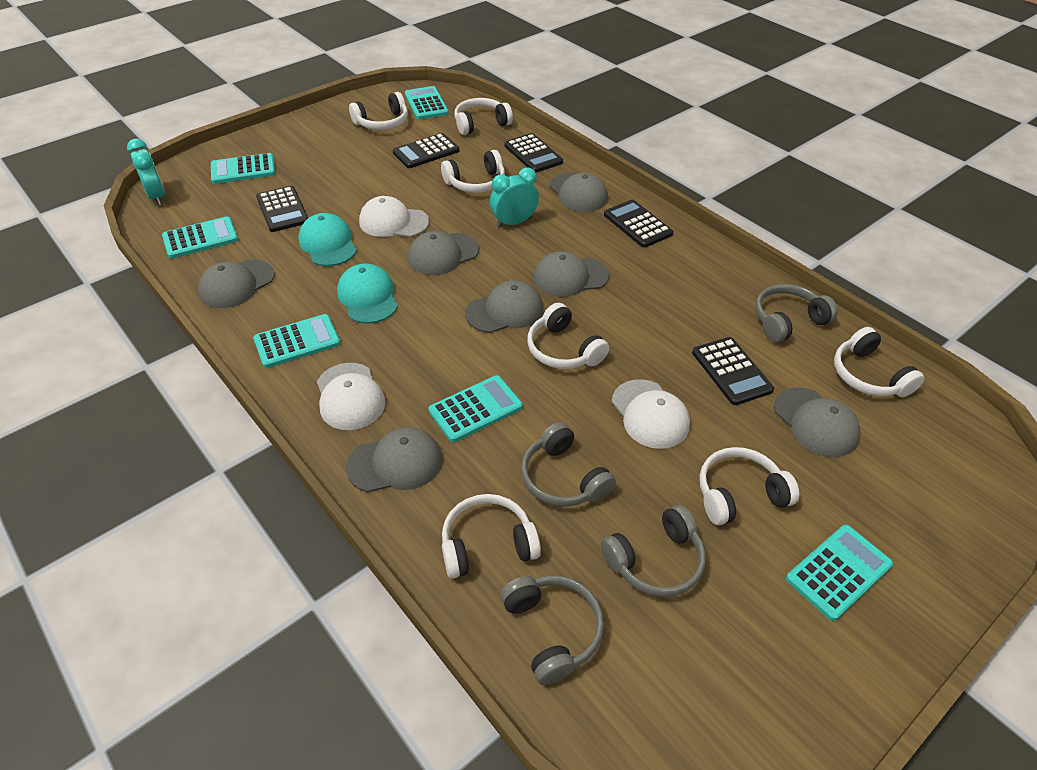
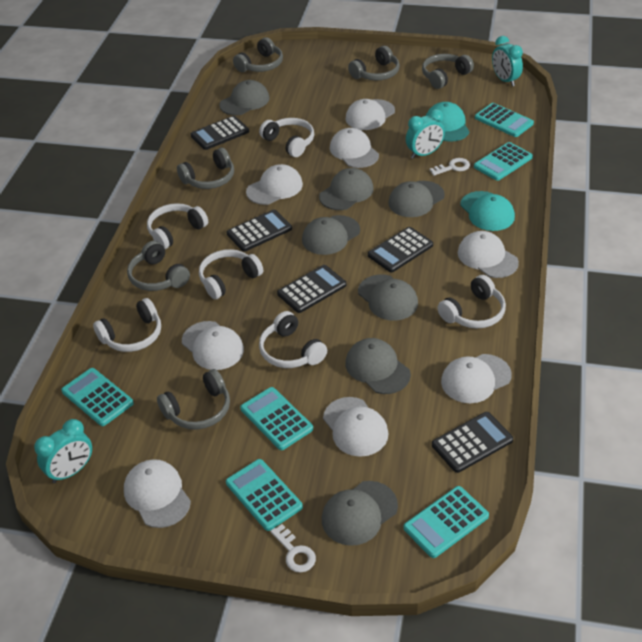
grey headphones: [500,576,604,685] [521,422,616,507] [601,505,706,597] [755,284,838,342] = 4 -> [127,241,190,291] [157,369,230,430] [177,148,234,189] [233,37,283,72] [348,46,400,80] [422,54,474,89] = 6
turquoise clock: [127,139,165,205] [490,167,539,228] = 2 -> [34,419,92,483] [406,109,445,159] [492,36,523,87] = 3
white cap: [317,363,386,430] [359,196,429,237] [612,379,690,449] = 3 -> [124,459,191,528] [182,321,244,370] [246,164,303,205] [323,397,388,457] [330,128,379,168] [345,99,395,130] [441,354,512,403] [458,231,519,278] = 8
white headphones: [349,92,408,130] [441,150,505,193] [442,494,541,579] [454,98,513,135] [527,303,609,369] [699,447,799,525] [834,327,925,397] = 7 -> [93,298,161,352] [147,203,208,249] [199,249,263,299] [259,118,314,157] [259,311,327,368] [437,275,506,328] = 6
white key: none = 0 -> [270,524,316,573] [430,158,470,176] = 2

